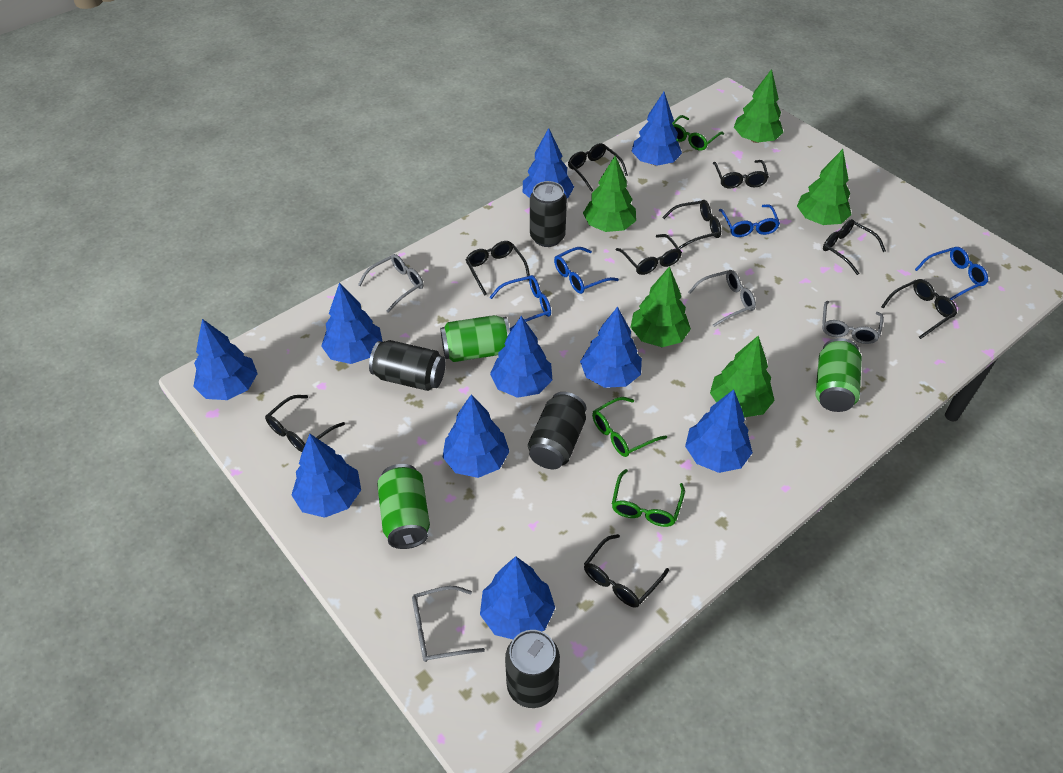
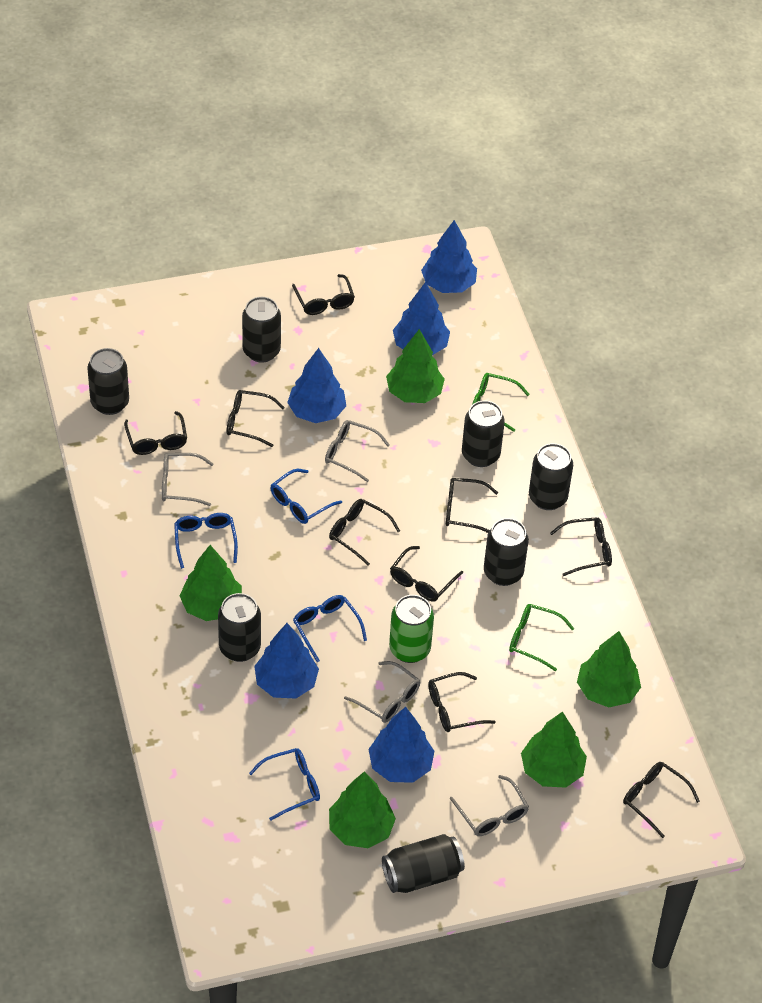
black can: [369,340,445,391] [505,630,560,708] [528,392,586,469] [530,181,567,247] = 4 -> [87,348,129,415] [218,593,261,662] [242,297,281,363] [382,834,465,893] [462,400,505,467] [484,518,529,586] [529,443,573,510] = 7
blue tree: [193,319,258,400] [292,434,361,518] [321,283,383,364] [443,394,510,478] [480,556,555,639] [490,316,552,398] [523,128,574,198] [580,307,642,388] [631,92,682,166] [685,389,753,473] = 10 -> [254,623,319,699] [287,348,346,423] [368,707,434,783] [393,282,450,355] [421,220,477,293] = 5
green can: [377,464,430,549] [440,315,510,362] [815,338,862,412] = 3 -> [389,595,434,663] = 1
green glasses: [592,397,667,457] [612,469,685,527] [672,115,724,151] = 3 -> [472,373,530,432] [509,604,574,671] = 2

